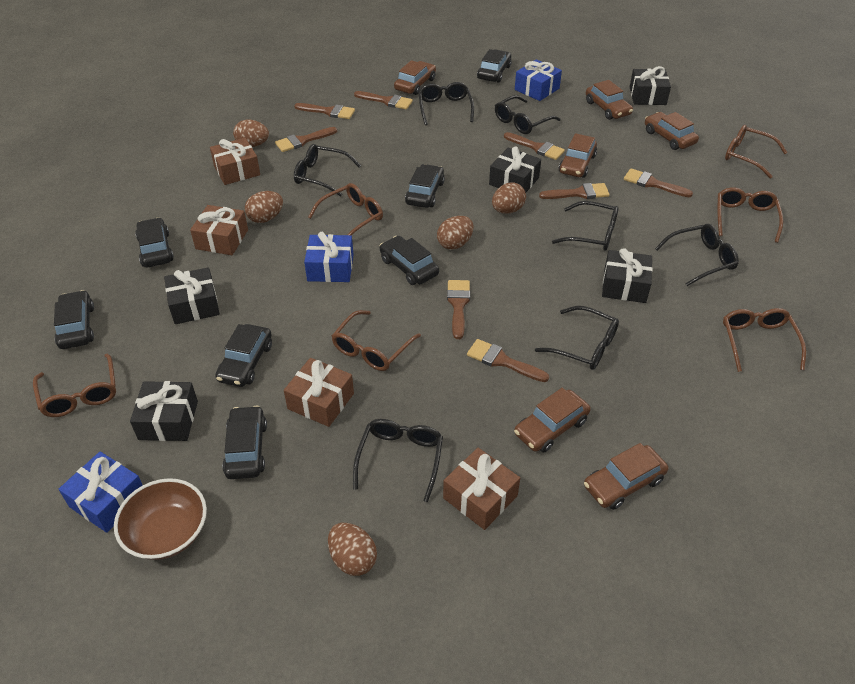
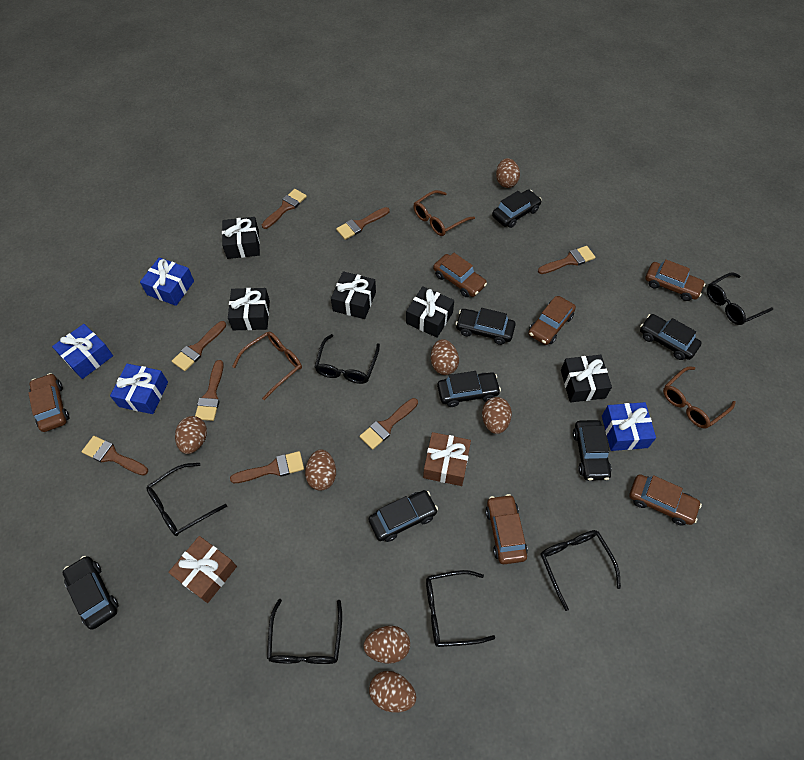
black glasses: [294,144,361,197] [353,419,443,502] [418,82,474,125] [495,95,561,134] [535,306,619,370] [552,201,619,251] [655,224,739,286] = 7 -> [146,463,227,536] [267,599,342,664] [315,334,380,384] [426,570,495,647] [540,530,621,611] [707,272,774,325] = 6
blue gift: [58,451,143,533] [304,232,354,282] [515,59,562,101] = 3 -> [52,324,113,379] [110,364,168,414] [140,257,194,306] [602,402,656,451] = 4
brown bowl: [114,478,207,560] = 1 -> none = 0
brown egg: [233,120,269,147] [245,191,283,223] [328,523,377,576] [437,216,474,250] [492,182,526,214] = 5 -> [175,416,207,454] [305,450,336,491] [363,626,410,664] [369,671,416,713] [431,339,459,375] [482,397,512,434] [496,158,520,188] = 7
brown gift: [190,205,248,255] [210,138,260,185] [284,358,354,427] [443,448,520,530] = 4 -> [168,536,237,603] [423,432,471,486] = 2
brown glasses: [33,354,116,417] [308,183,383,235] [332,310,421,371] [718,188,783,243] [723,308,806,372] [725,125,788,179] = 6 -> [232,331,302,400] [413,190,475,236] [663,367,736,429] = 3

